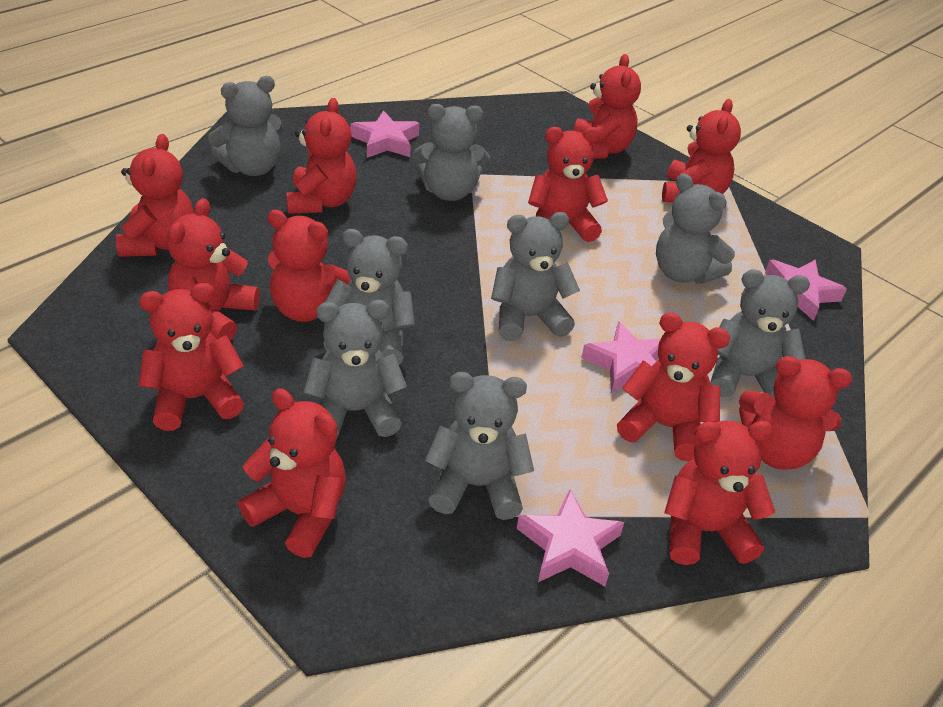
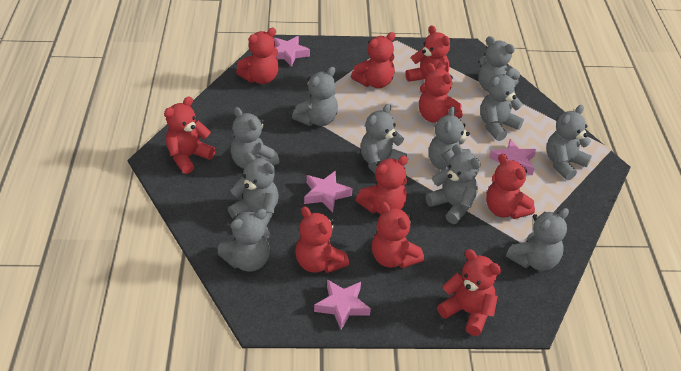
grey teddy bear: [208,76,283,176] [304,300,407,437] [323,229,415,364] [413,104,490,201] [425,372,534,520] [491,212,580,341] [656,173,735,284] [710,269,810,399] = 8 -> [217,209,270,272] [228,152,279,226] [230,107,279,169] [292,67,338,126] [361,104,407,174] [426,144,481,224] [429,107,471,170] [478,36,520,92] [480,68,524,141] [506,208,569,271] [546,105,592,180] = 11
red teddy bear: [116,134,194,257] [138,283,244,431] [166,198,260,340] [238,388,346,558] [268,210,351,322] [286,98,357,214] [528,127,608,242] [574,54,641,159] [617,312,731,461] [662,99,741,203] [664,420,775,565] [739,356,852,470] = 12 -> [164,96,215,174] [236,28,279,84] [295,206,349,273] [351,32,395,88] [356,155,408,214] [372,202,424,268] [405,25,450,93] [419,63,462,123] [437,249,502,336] [486,153,535,219] = 10

